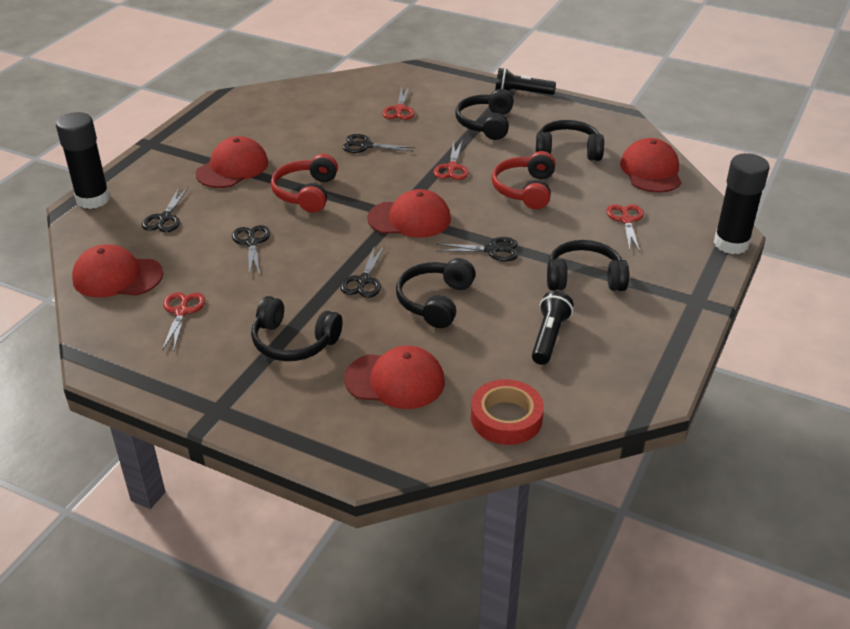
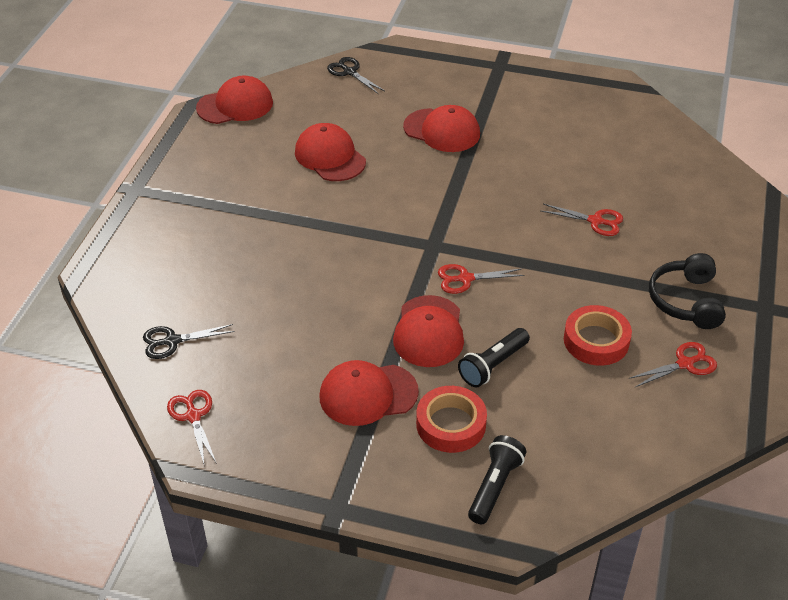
black glue stick: [56,112,110,209] [714,153,769,254] = 2 -> none = 0
black headphones: [251,296,342,361] [396,258,476,328] [455,89,514,140] [536,120,604,161] [547,240,629,291] = 5 -> [649,253,726,329] = 1
black scissors: [142,187,188,232] [232,225,270,275] [340,245,384,298] [342,134,415,153] [436,237,518,261] = 5 -> [143,324,235,359] [327,57,385,94] = 2
red headphones: [271,154,338,213] [492,151,556,209] = 2 -> none = 0
red tape: [471,379,544,445] = 1 -> [416,386,487,453] [564,305,632,366] = 2

